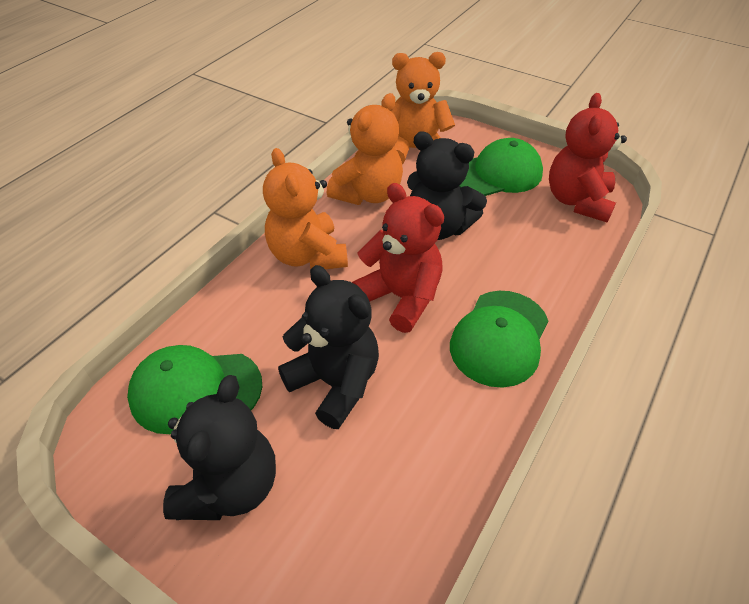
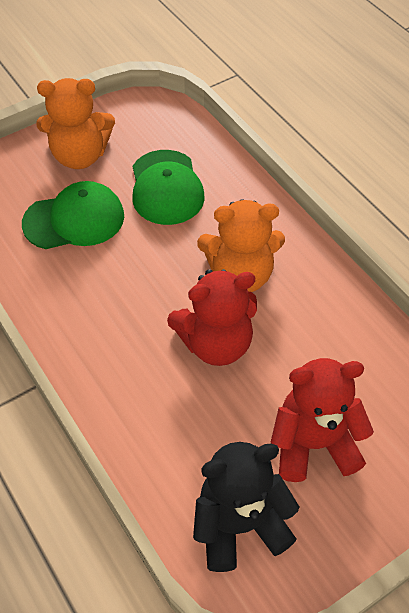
black teddy bear: [163,375,276,520] [278,265,379,429] [407,131,487,240] = 3 -> [193,442,299,572] = 1
green cap: [127,345,262,434] [450,291,548,388] [459,138,543,196] = 3 -> [22,181,124,249] [133,150,205,225] = 2
orange teddy bear: [263,148,348,269] [327,93,403,205] [391,52,455,164] = 3 -> [36,78,115,169] [197,199,285,292] = 2

